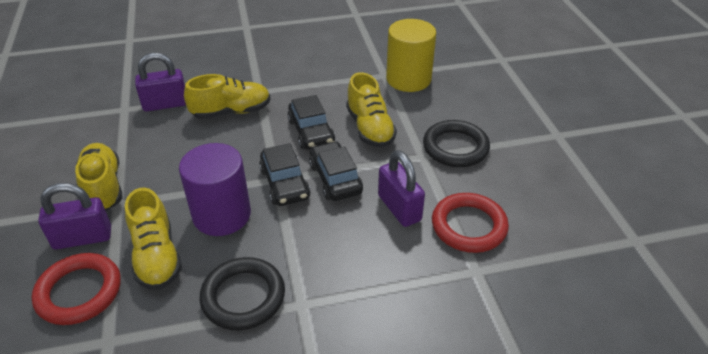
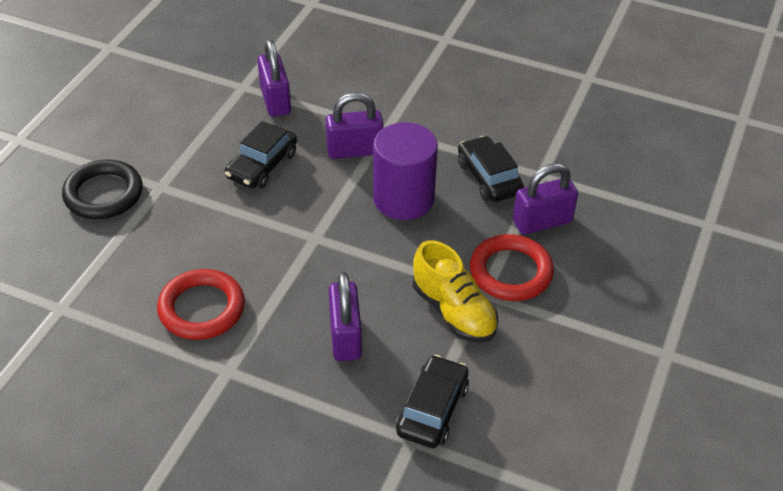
black ring: [199,257,285,330] [423,120,490,167] = 2 -> [62,159,143,219] = 1
purple padlock: [38,183,111,249] [135,53,186,111] [378,150,425,227] = 3 -> [258,40,291,117] [326,92,384,159] [329,272,362,361] [513,163,578,235] = 4
yellow cylinder: [386,19,436,92] = 1 -> none = 0
yellow shoe: [75,143,123,211] [125,188,182,290] [184,74,271,119] [346,72,397,148] = 4 -> [413,240,499,343] = 1

